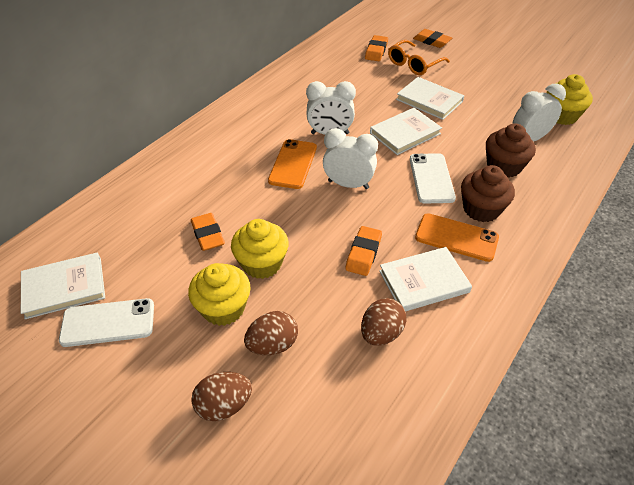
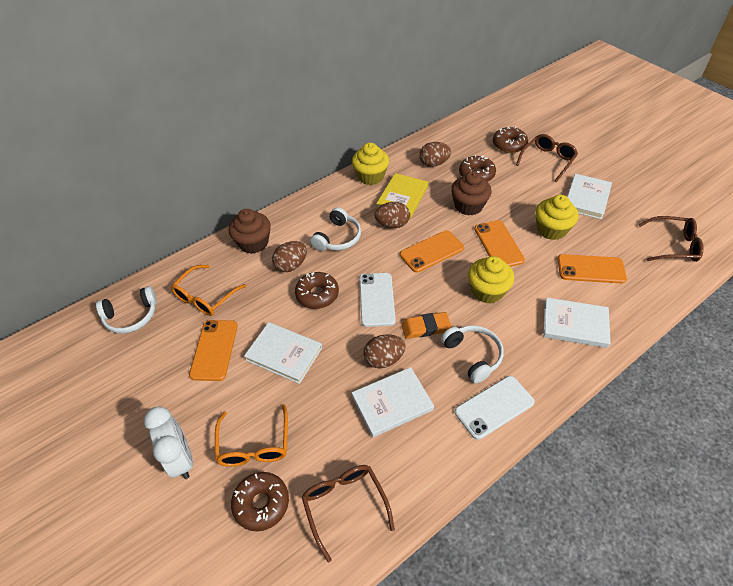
brown donut: none = 0 -> [231,472,289,531] [295,272,339,309] [459,155,496,182] [493,127,528,153] = 4
brown egg: [191,372,252,421] [244,311,298,355] [361,298,406,346] = 3 -> [272,241,307,272] [363,335,406,368] [374,202,410,228] [419,142,451,167] = 4
brown glasses: none = 0 -> [302,465,395,562] [516,134,578,182] [638,216,704,262] = 3
orange eraser: [191,213,225,251] [345,226,382,276] [365,35,388,61] [413,29,452,48] = 4 -> [401,312,451,339] = 1
orange glasses: [388,40,450,75] = 1 -> [171,265,246,316] [215,404,288,467] = 2
orange phone: [268,139,317,189] [415,213,499,262] = 2 -> [189,320,238,381] [400,230,464,273] [474,220,525,267] [557,254,627,284] = 4
white clock: [306,81,356,135] [323,128,378,189] [512,84,566,142] = 3 -> [144,406,193,479] = 1
white headphones: none = 0 -> [96,286,157,333] [310,207,361,251] [441,325,504,383] = 3
yellow book: none = 0 -> [376,173,428,218] = 1

